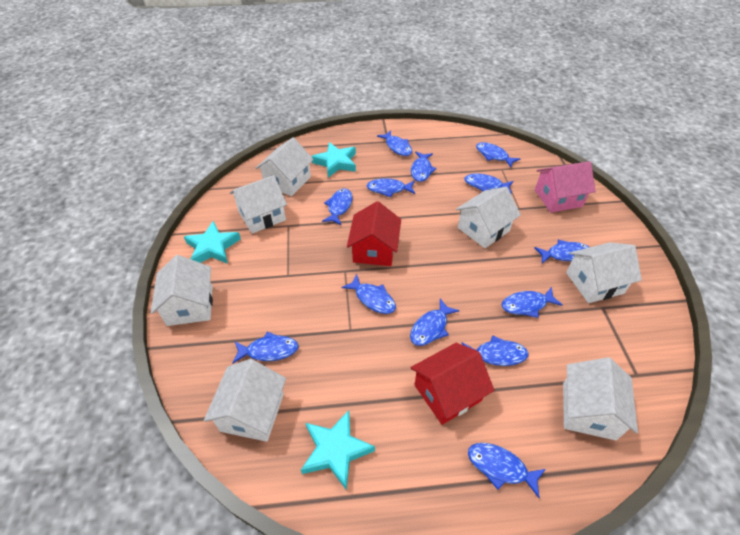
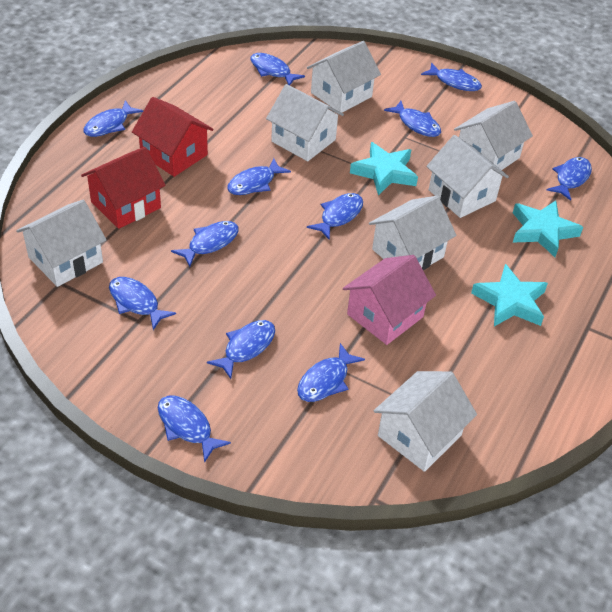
blue fish: [233,332,299,363] [322,189,353,226] [341,274,396,314] [367,178,415,198] [377,130,412,156] [410,298,460,346] [411,152,437,182] [462,335,529,366] [464,174,513,194] [468,443,546,498] [476,142,520,167] [502,287,563,318] [534,240,589,263] = 13 -> [84,100,143,137] [109,277,176,330] [158,396,231,463] [171,221,239,267] [207,320,275,379] [227,158,291,195] [250,53,305,85] [297,343,365,402] [307,193,363,240] [384,101,441,137] [421,62,482,91] [547,157,592,201] = 12

